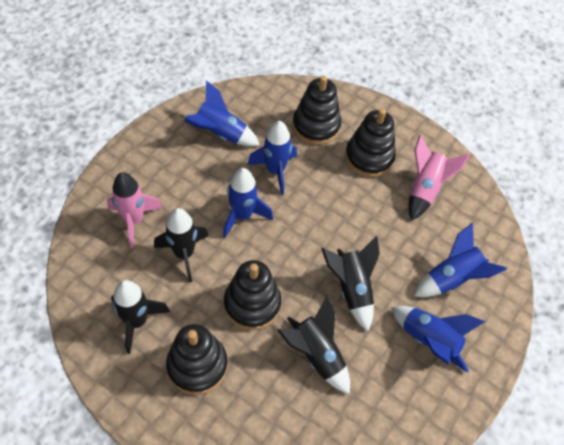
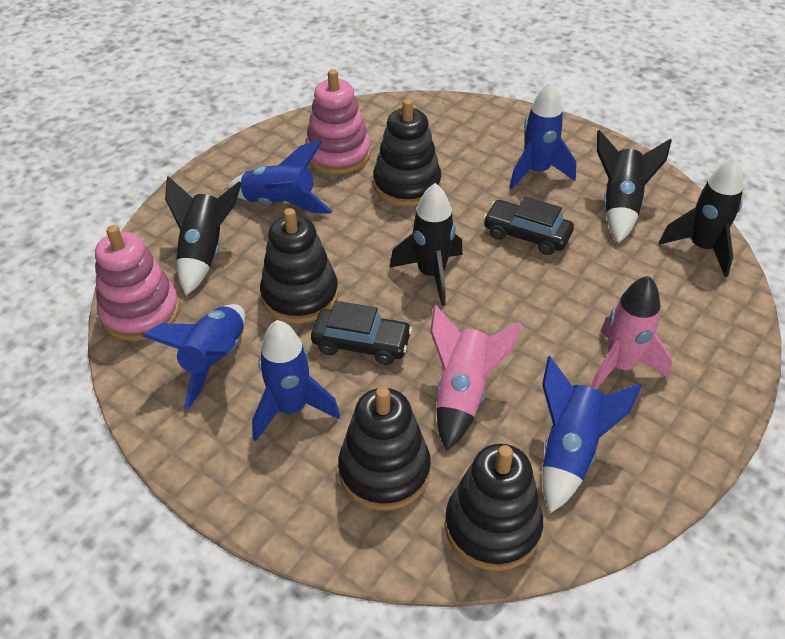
black car: none = 0 -> [311,301,412,365] [483,197,574,255] = 2
pink stacking toy: none = 0 -> [95,225,180,341] [305,69,371,174] = 2

